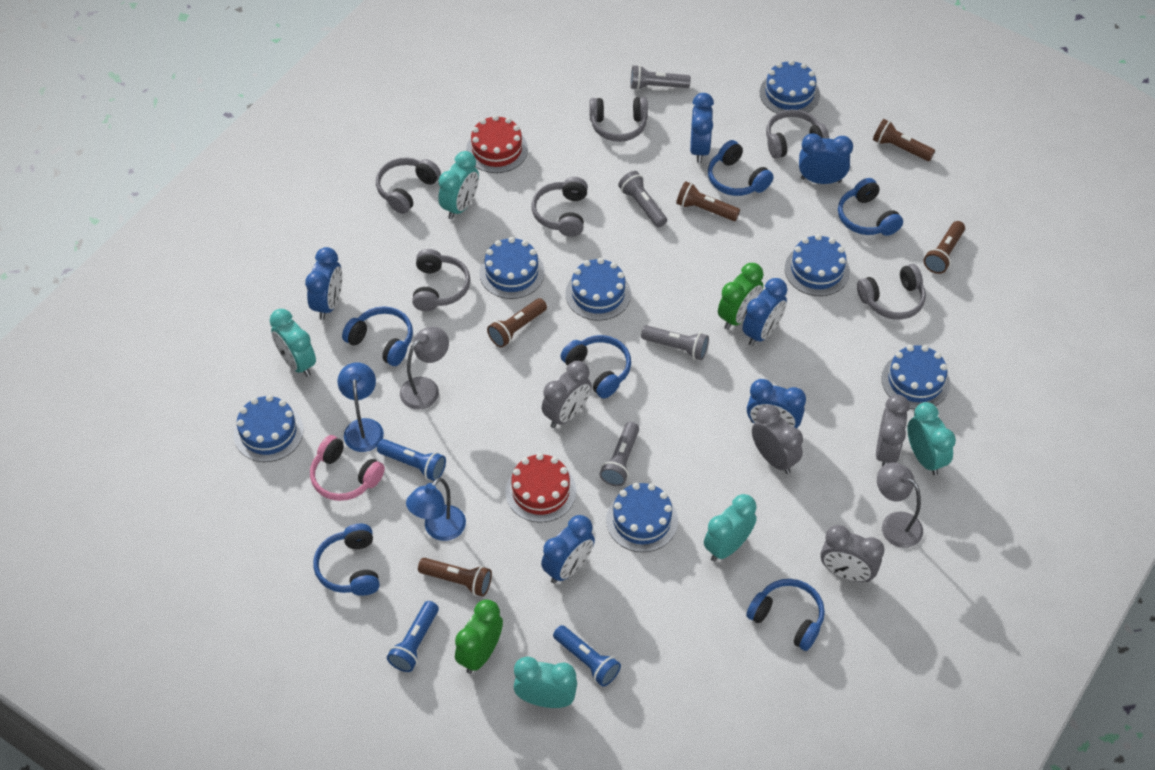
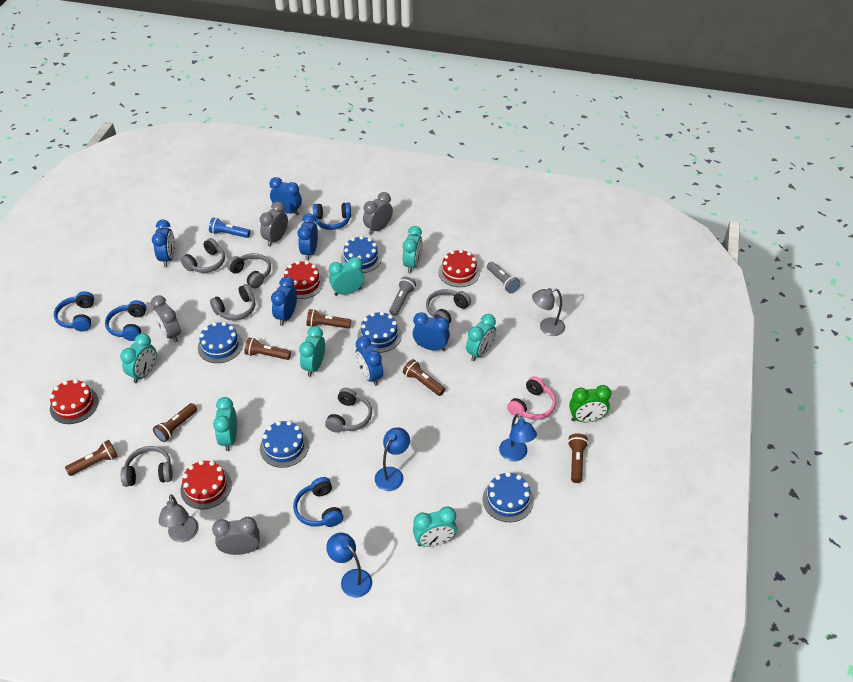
blue cake: [234,395,304,462] [479,237,545,299] [566,258,631,320] [606,483,678,552] [760,60,820,113] [785,234,850,296] [881,345,950,409] = 7 -> [198,322,243,363] [260,421,309,468] [341,236,382,273] [357,311,402,353] [483,472,534,522] = 5
blue flashlight: [377,439,446,481] [387,601,439,672] [553,625,621,687] = 3 -> [209,218,250,238] = 1
blue headphones: [313,524,380,596] [342,306,413,366] [560,335,631,399] [708,140,774,196] [746,579,825,651] [838,178,903,236] = 6 -> [54,291,94,331] [105,300,146,341] [293,477,343,527] [313,202,351,230] = 4
blue lamp: [337,362,384,452] [406,477,466,541] = 2 -> [326,533,372,598] [375,427,410,491] [499,414,537,461] = 3
brown flashlight: [418,558,492,597] [487,298,547,348] [676,181,740,221] [873,119,935,161] [924,221,965,274] = 5 -> [65,440,118,476] [153,403,197,442] [244,338,291,360] [307,309,351,329] [403,359,445,396] [568,433,588,483] = 6
green clock: [455,599,503,674] [718,263,764,330] = 2 -> [569,385,611,422] = 1
grey flashlight: [600,422,639,486] [618,171,667,227] [630,65,691,90] [641,325,709,360] = 4 -> [389,276,416,316] [487,262,520,293] = 2
red cake: [466,115,528,173] [505,453,576,523] = 2 -> [50,379,99,424] [180,460,232,509] [284,261,324,299] [438,249,480,287] = 4
turquoise clock: [270,309,316,377] [438,151,479,220] [514,657,577,708] [704,494,757,562] [908,402,956,475] = 5 -> [120,333,157,383] [213,397,237,451] [299,326,325,377] [329,257,364,296] [403,226,423,273] [413,507,457,547] [466,314,496,361] = 7

